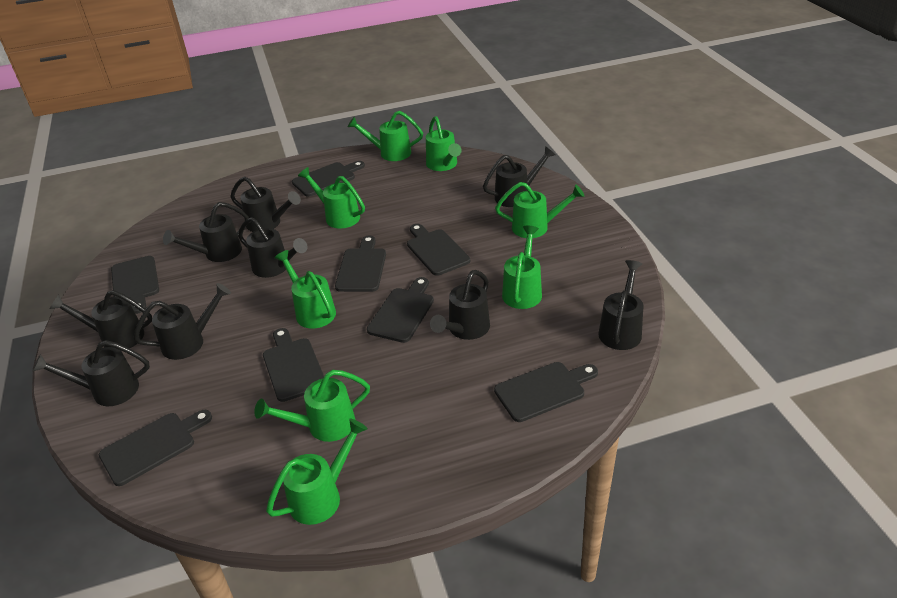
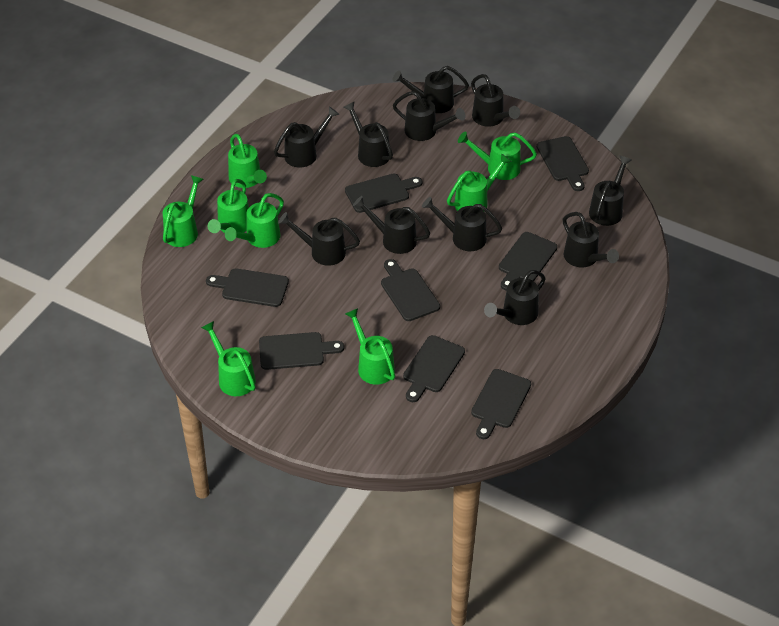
black watering can: [33,340,150,406] [50,290,152,348] [134,283,231,360] [163,202,249,262] [231,177,301,232] [238,217,308,278] [430,270,490,340] [483,146,555,207] [598,260,644,350] = 9 -> [274,107,339,168] [278,212,360,266] [343,101,393,167] [353,196,430,254] [393,66,469,113] [393,91,466,141] [422,197,502,251] [471,74,520,127] [484,270,546,325] [563,212,619,267] [589,156,632,226] = 11

